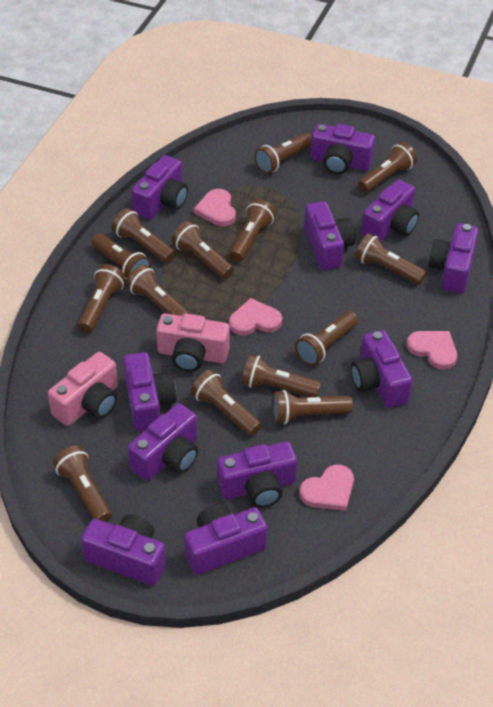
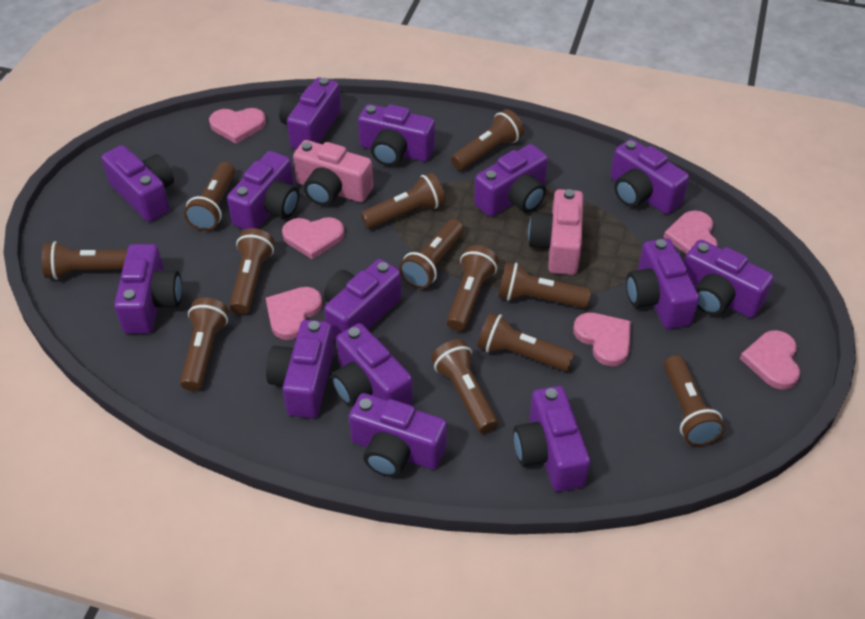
brown flashlight: [53,446,112,522] [78,264,126,333] [91,233,151,280] [112,208,175,263] [126,265,190,316] [172,221,234,279] [191,370,262,436] [229,199,276,262] [242,354,321,397] [254,133,312,174] [272,390,353,424] [295,311,359,366] [355,233,427,285] [358,142,417,193] = 14 -> [42,241,127,280] [180,298,229,391] [184,162,235,231] [229,228,274,315] [361,172,446,229] [399,219,464,289] [431,339,498,433] [446,245,499,331] [451,109,524,170] [477,312,574,371] [498,262,591,308] [664,355,725,446] = 12
pink heart: [194,189,236,226] [229,298,282,335] [299,464,354,511] [407,331,457,370] = 4 -> [209,108,266,144] [266,287,322,340] [282,217,344,259] [573,313,631,366] [664,211,718,254] [740,330,800,390] = 6
purple camera: [81,514,166,586] [123,352,176,432] [128,403,198,481] [132,155,188,220] [184,504,267,575] [217,442,297,508] [304,201,355,270] [311,124,375,174] [351,330,412,408] [361,180,419,242] [428,223,479,293] = 11 -> [101,145,174,222] [114,244,182,334] [227,151,299,230] [266,320,335,418] [279,77,341,149] [324,259,401,340] [331,323,413,407] [349,393,447,477] [358,104,435,166] [474,144,548,217] [513,386,590,492] [611,139,689,214] [626,238,699,329] [684,240,774,318] = 14

